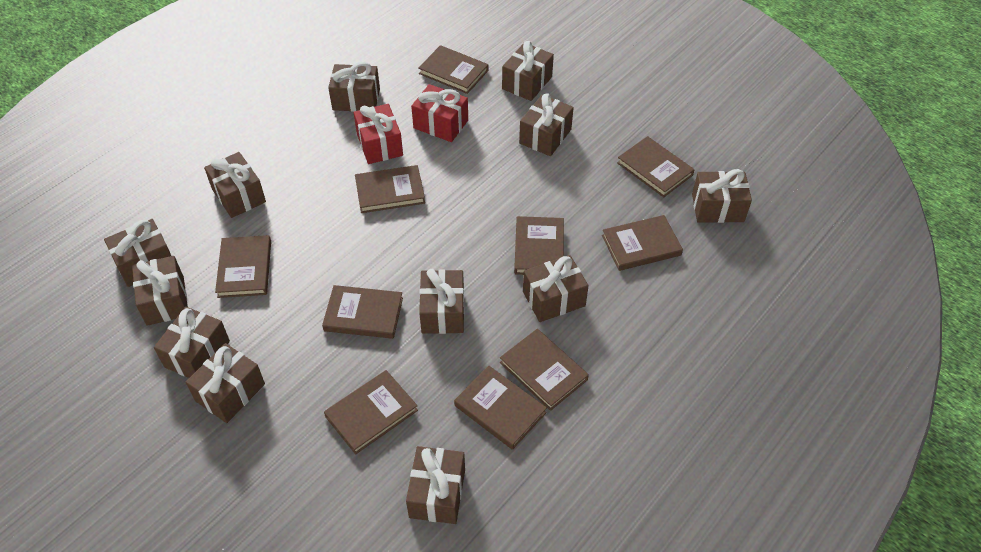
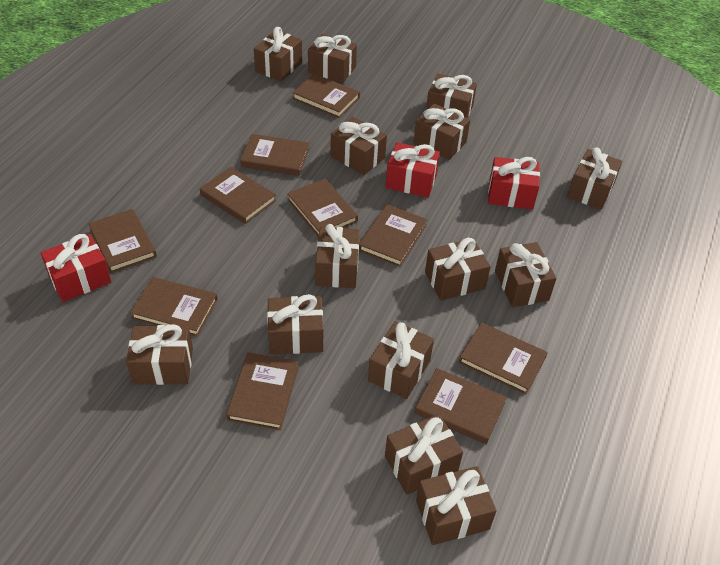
brown gift: [104,219,171,287] [132,256,188,326] [154,307,230,378] [186,343,265,423] [204,152,266,218] [328,62,380,112] [406,446,465,524] [419,269,464,334] [502,41,554,101] [519,93,574,156] [523,255,589,322] [692,169,752,223] = 12 -> [126,324,193,385] [254,27,302,81] [267,294,323,354] [308,34,357,83] [315,224,360,288] [330,117,387,175] [368,321,434,399] [385,414,463,495] [413,104,470,160] [416,466,497,545] [425,238,491,301] [426,74,477,118] [495,242,557,307] [567,147,622,210] = 14
red gift: [354,104,403,164] [411,84,468,142] = 2 -> [41,234,111,302] [386,142,440,198] [488,157,540,209] = 3

